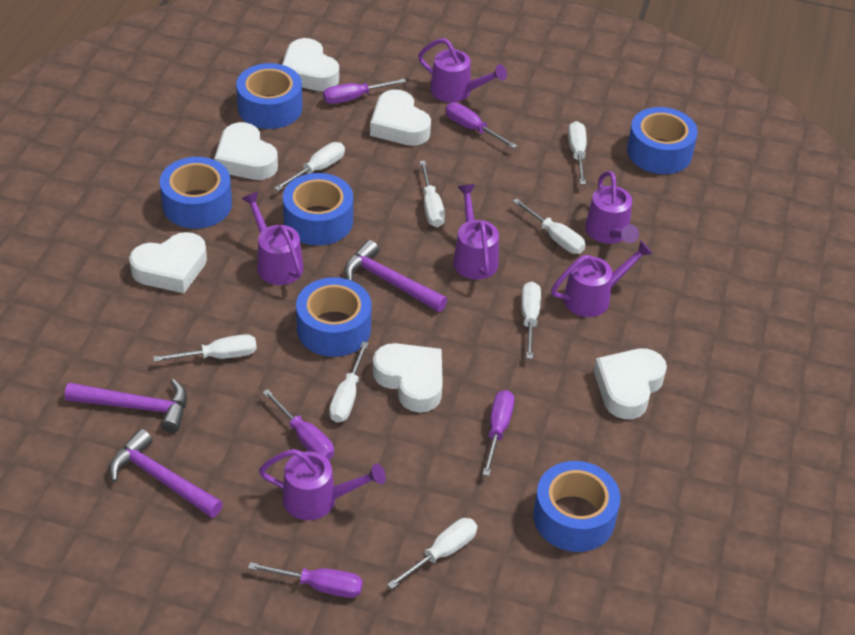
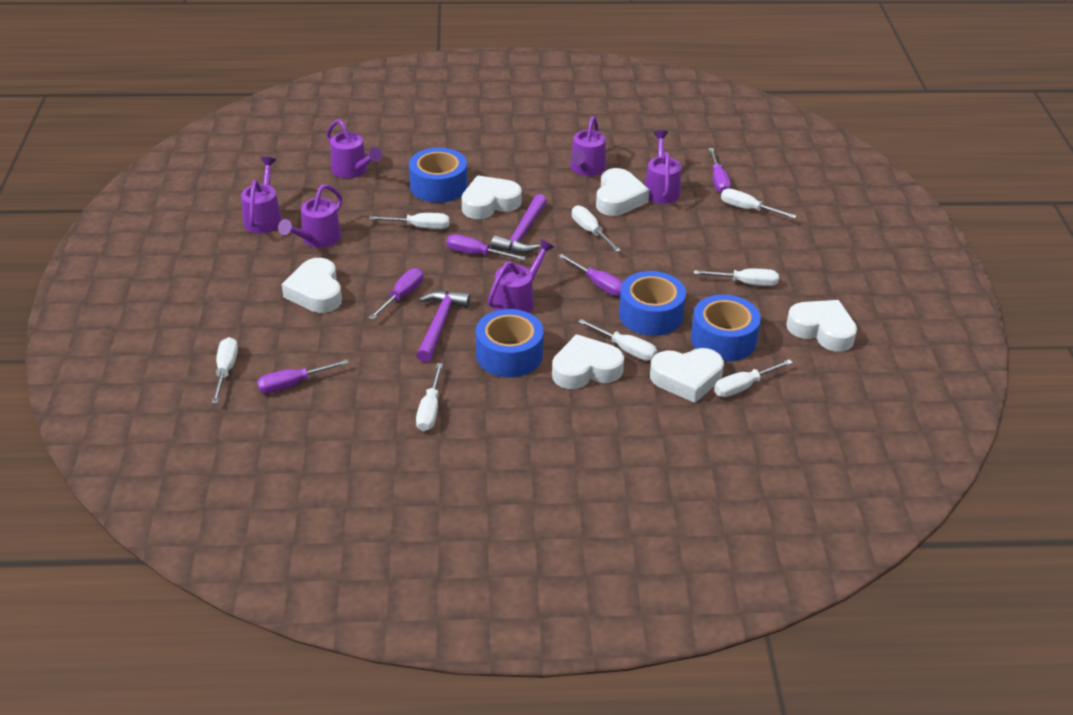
blue tape: [160,157,232,229] [236,63,303,129] [283,173,353,245] [296,277,372,357] [533,461,621,552] [627,107,698,174] = 6 -> [409,148,467,203] [476,309,544,377] [619,271,686,336] [691,294,761,361] = 4
purple hammer: [65,379,187,433] [109,429,223,518] [344,240,447,312] = 3 -> [417,290,470,362] [491,194,547,254] = 2

